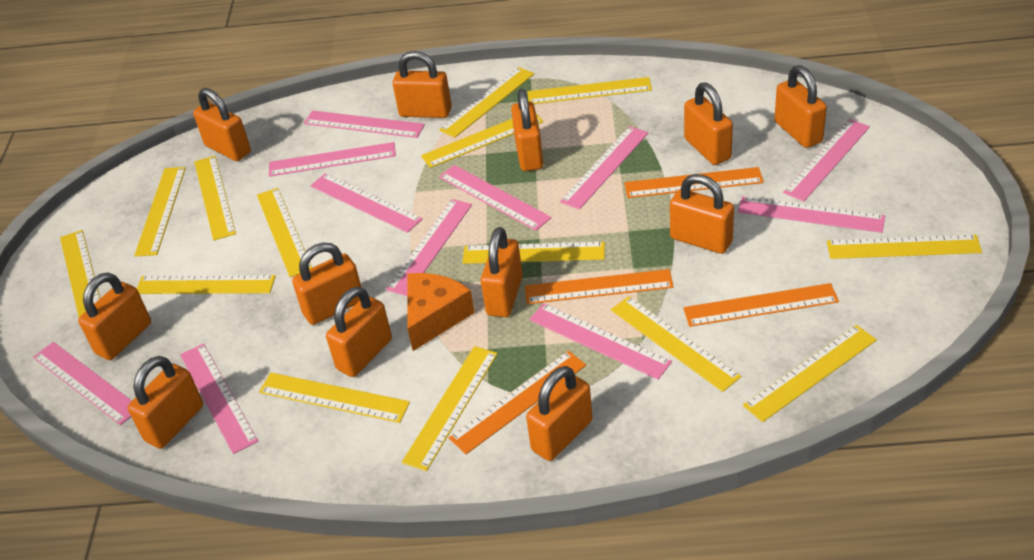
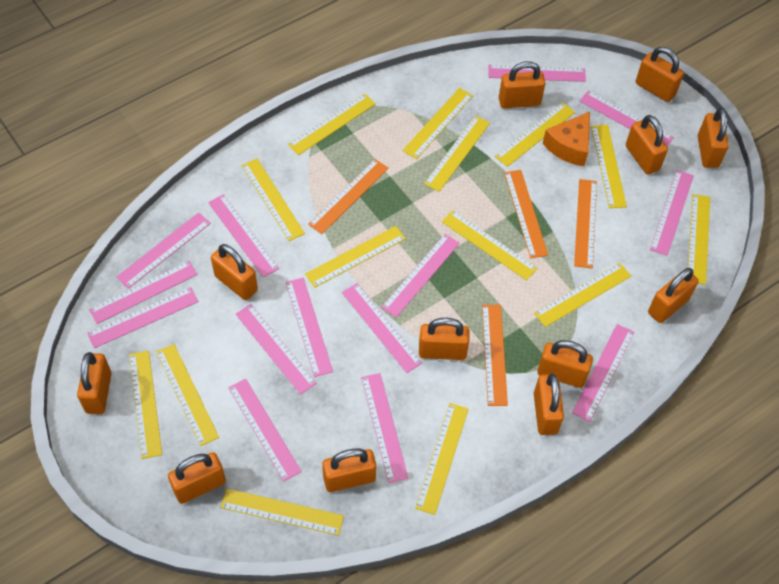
pink ruler: [33,342,132,425] [180,344,258,454] [269,142,396,177] [304,110,425,138] [310,173,423,233] [386,199,472,296] [439,165,551,231] [529,303,672,380] [560,126,648,210] [738,196,885,233] [783,119,870,201] = 11 -> [87,287,198,348] [89,261,197,324] [116,212,211,289] [208,194,279,278] [228,378,302,482] [236,304,317,394] [285,278,333,377] [342,283,422,373] [361,373,408,483] [381,234,460,317] [488,65,586,82] [572,324,635,422] [580,90,674,146] [650,170,694,256] = 14

